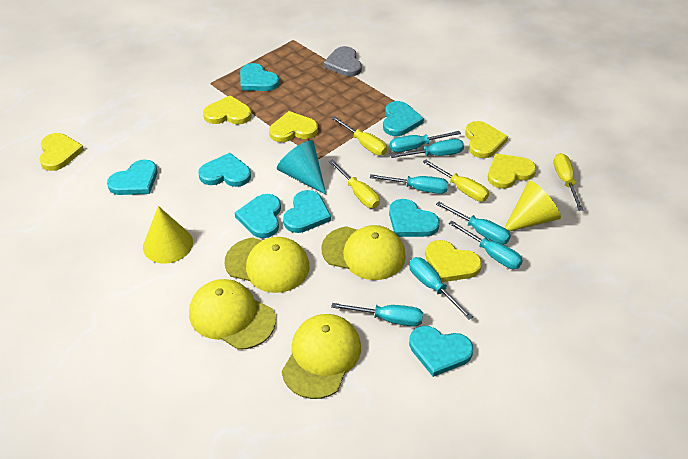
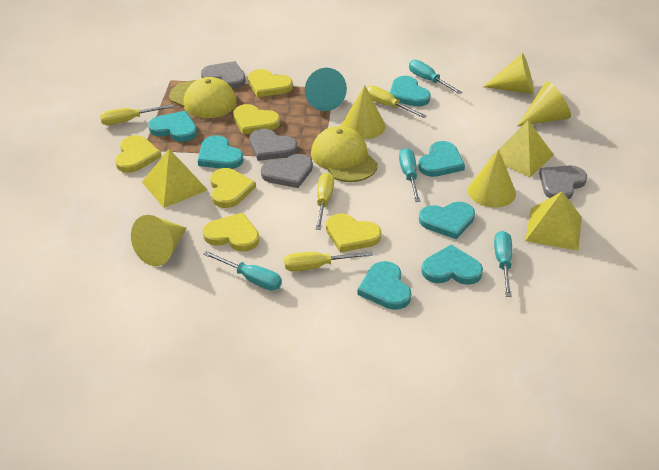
grey heart: [323,46,362,77] = 1 -> [201,61,246,89] [250,128,297,161] [261,154,313,188] [539,165,587,199] = 4
turquoise heart: [107,159,157,195] [198,153,251,187] [235,194,281,238] [240,63,279,91] [283,190,331,233] [383,101,424,136] [389,199,440,237] [409,326,473,377] = 8 -> [148,111,197,142] [198,135,243,169] [357,261,412,310] [390,76,430,107] [418,141,465,177] [419,202,475,239] [421,245,483,285] = 7
turquoise screwdriver: [331,303,423,326] [370,174,448,194] [390,131,461,153] [390,139,464,158] [409,257,473,320] [436,202,511,244] [449,221,523,269] = 7 -> [203,251,282,290] [399,148,420,202] [409,60,463,94] [494,231,512,297] = 4
yellow cap: [189,279,276,350] [225,237,310,293] [282,314,361,399] [321,225,406,280] = 4 -> [169,77,237,118] [311,126,378,182] = 2
yellow cone: [143,206,193,264] [505,181,561,232] = 2 -> [131,215,187,266] [342,85,386,139] [468,149,516,208] [483,53,534,94] [517,81,571,126] = 5
yellow pyramid: none = 0 -> [142,149,207,208] [490,120,554,178] [525,191,582,251] = 3

